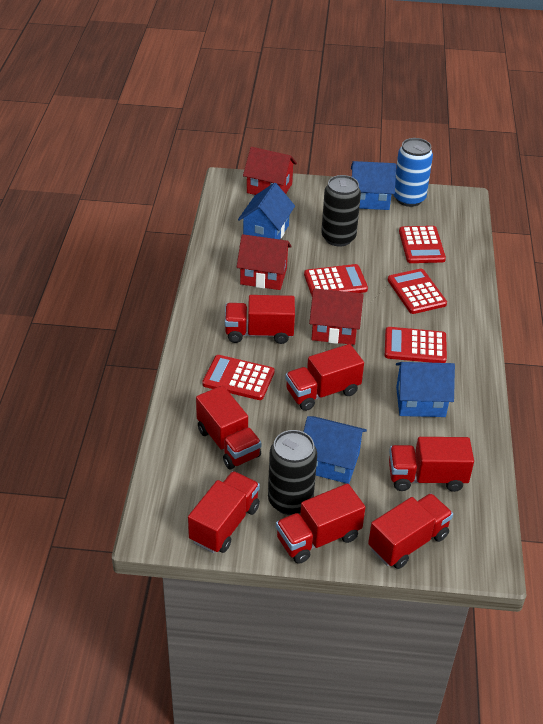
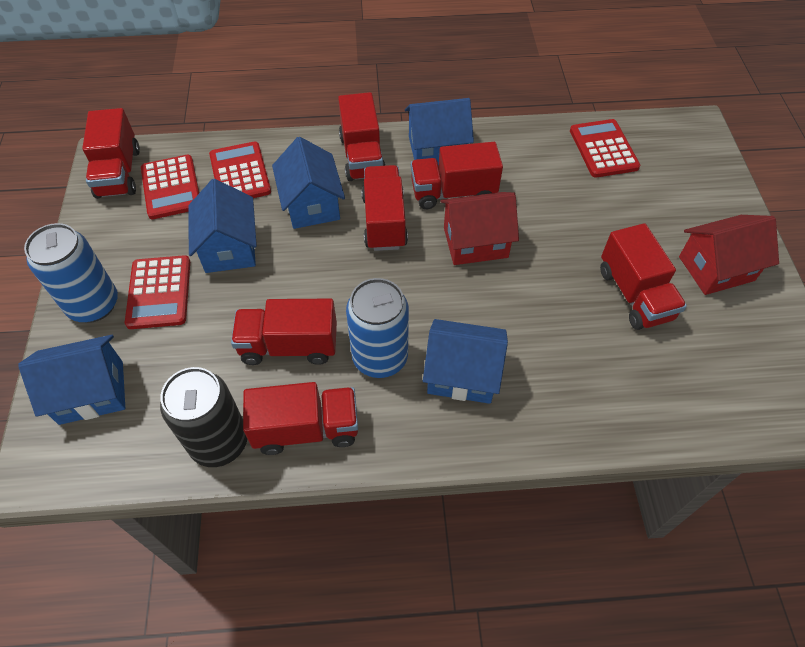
black can: [268,430,317,515] [321,175,361,247] = 2 -> [160,367,247,467] = 1
blue can: [393,138,433,207] = 1 -> [24,223,118,323] [346,278,409,378] = 2
blue house: [238,183,295,239] [303,416,367,484] [351,161,396,210] [396,362,455,417] = 4 -> [18,335,125,425] [188,179,257,273] [272,137,345,229] [405,98,474,165] [423,319,508,404] = 5
red calculator: [202,355,275,400] [304,264,368,295] [385,327,447,363] [388,269,447,314] [399,226,446,263] = 5 -> [125,255,190,329] [141,155,199,219] [209,142,271,198] [570,119,640,178] = 4
red house: [237,234,292,290] [243,147,297,195] [309,288,364,345] = 3 -> [440,192,519,265] [679,215,779,295] = 2

